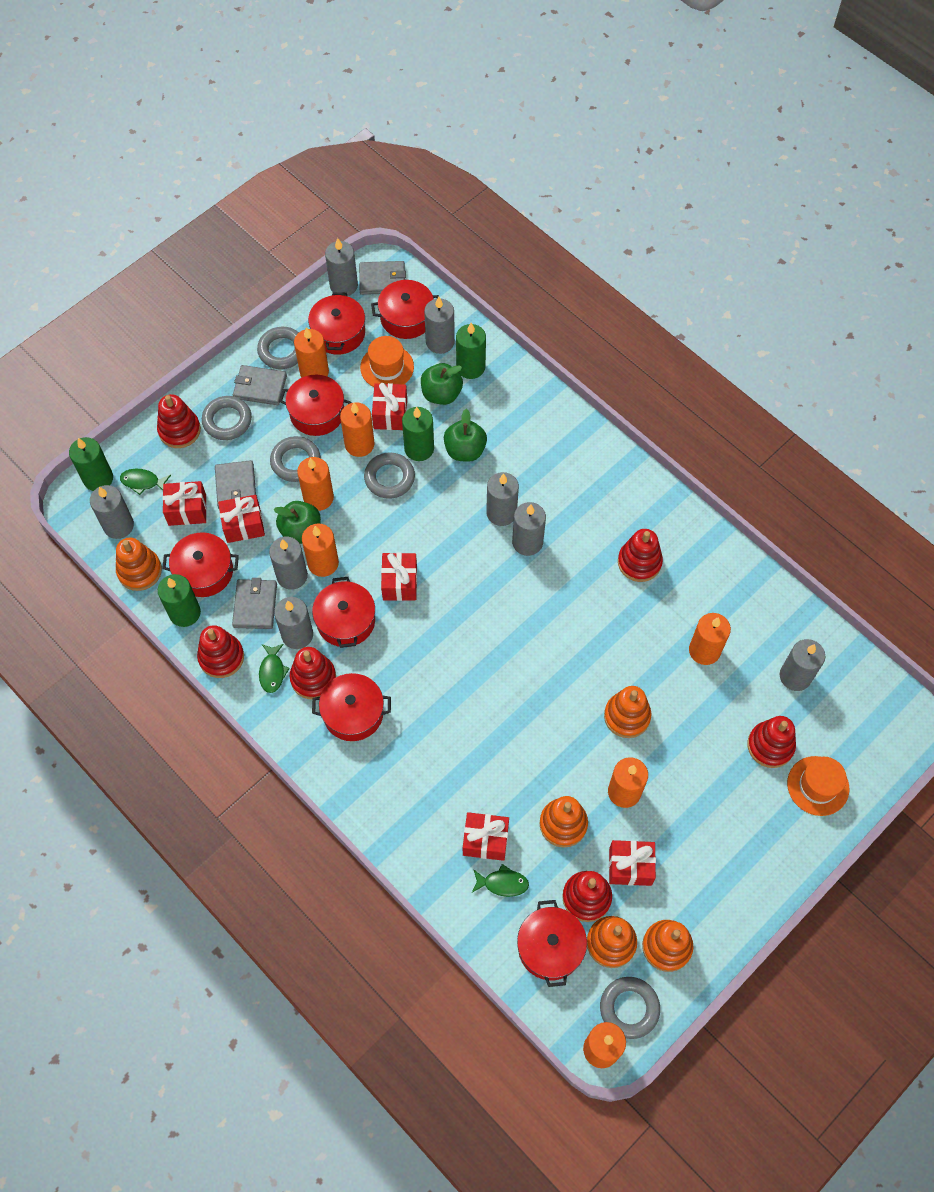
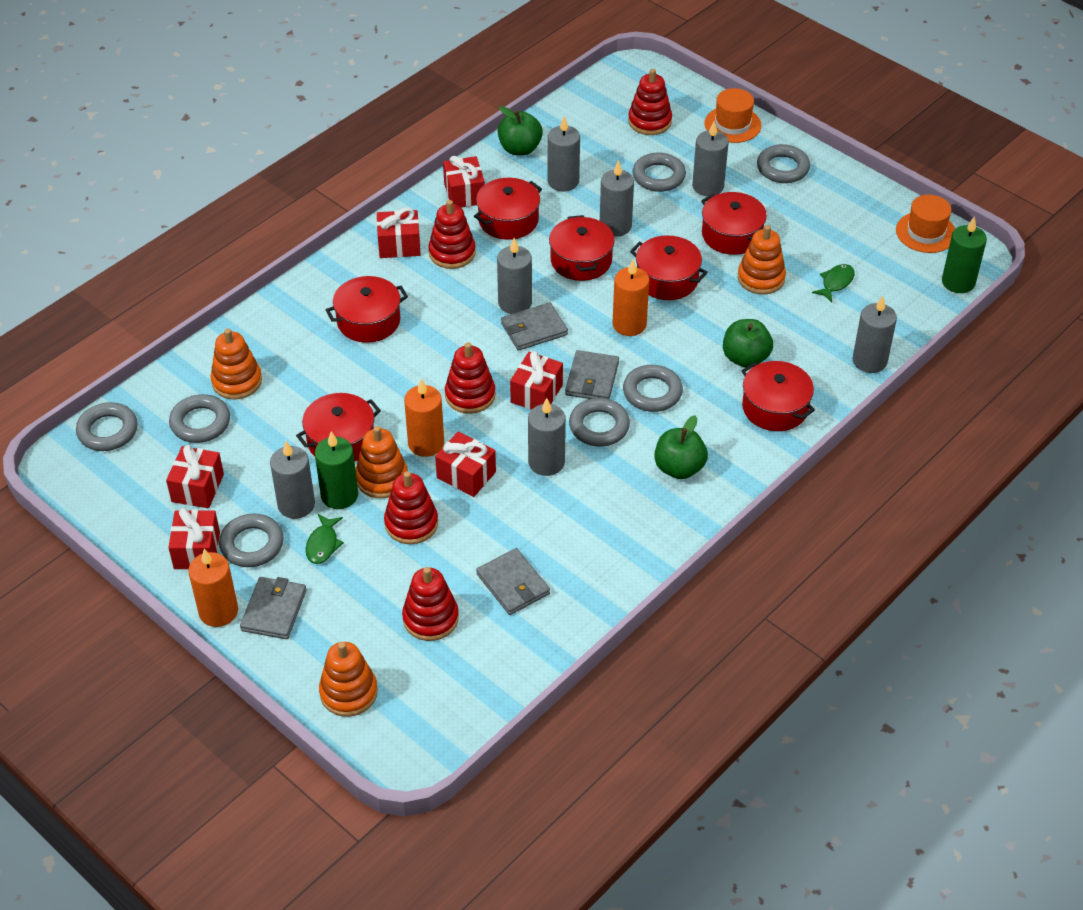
green candle: [69,437,113,491] [158,574,201,627] [402,407,434,461] [456,323,486,379] = 4 -> [315,431,358,509] [942,216,987,293] = 2
green fish: [120,469,171,495] [259,644,290,693] [472,864,529,897] = 3 -> [306,514,344,564] [812,264,855,302] = 2
grey candle: [90,485,134,539] [269,537,308,590] [274,597,313,649] [325,238,358,296] [424,297,455,354] [486,472,519,526] [512,502,546,556] [780,639,825,691] = 8 -> [270,441,315,519] [497,238,532,314] [528,398,566,476] [548,116,580,191] [600,160,634,237] [692,121,729,196] [853,296,897,373] = 7
grey ring: [202,396,252,440] [257,327,299,369] [270,436,321,482] [364,452,415,499] [600,977,660,1039] = 5 -> [76,402,138,451] [169,394,230,443] [219,514,284,567] [569,398,630,446] [623,365,683,412] [633,152,686,192] [757,144,810,183] = 7
orange candle: [294,327,329,378] [297,457,334,511] [302,523,339,577] [340,402,375,457] [583,1022,626,1068] [608,757,648,808] [689,613,731,665] = 7 -> [188,549,238,627] [404,378,444,457] [612,259,649,336] = 3
orange stacking toy: [116,537,162,591] [539,796,588,848] [587,916,637,968] [604,686,651,738] [642,920,693,972] = 5 -> [211,328,262,399] [319,642,378,717] [356,426,408,498] [738,225,786,295] = 4
red stacking toy: [157,394,201,448] [197,625,244,678] [290,647,336,699] [562,871,612,922] [618,529,663,582] [747,716,796,768] = 6 -> [384,471,438,544] [402,567,459,641] [428,200,476,269] [445,342,496,414] [628,69,672,135] = 5

